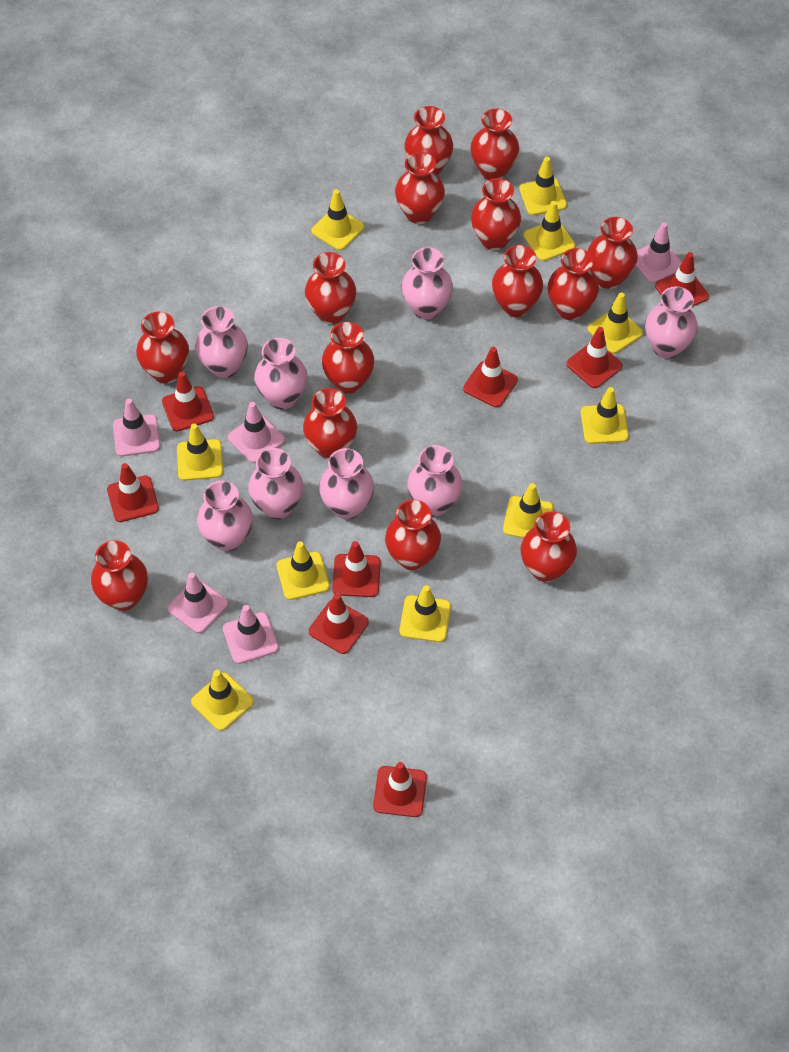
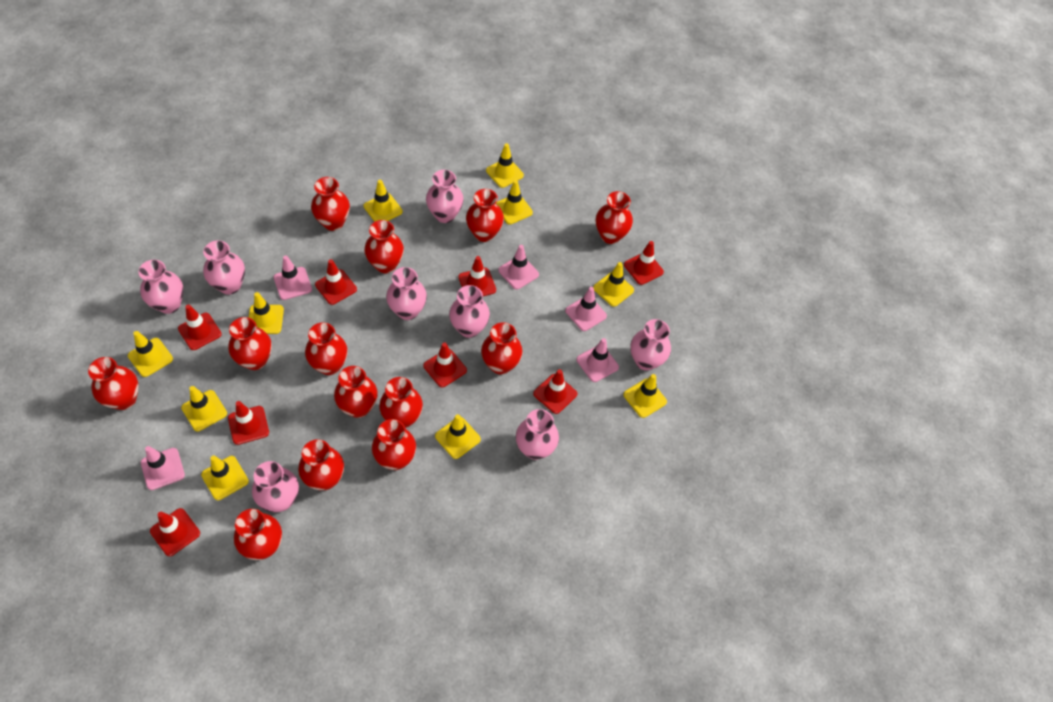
red vase: [91,540,148,611] [136,312,189,384] [303,388,357,459] [305,252,356,324] [322,322,374,394] [385,500,441,570] [395,152,445,224] [404,106,453,175] [470,109,519,180] [471,178,521,250] [492,245,543,317] [520,511,577,582] [547,248,599,320] [587,217,638,289] = 14 -> [88,357,139,410] [228,317,272,370] [234,509,282,560] [298,439,344,490] [305,322,348,375] [311,177,350,231] [334,366,378,418] [364,220,404,273] [372,419,416,470] [379,377,423,428] [466,189,504,242] [481,322,523,374] [596,191,633,244] = 13

